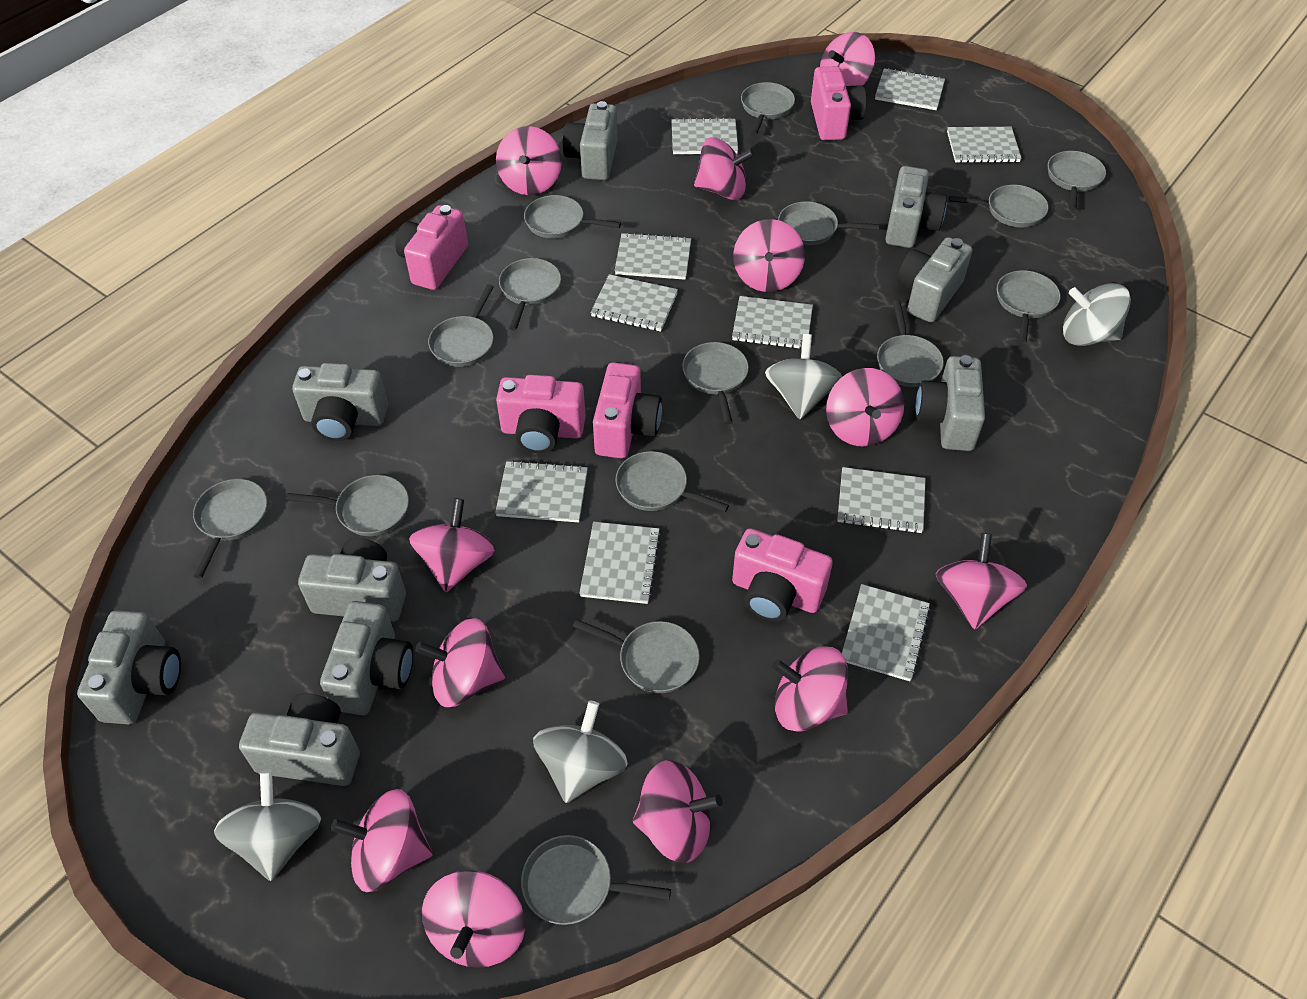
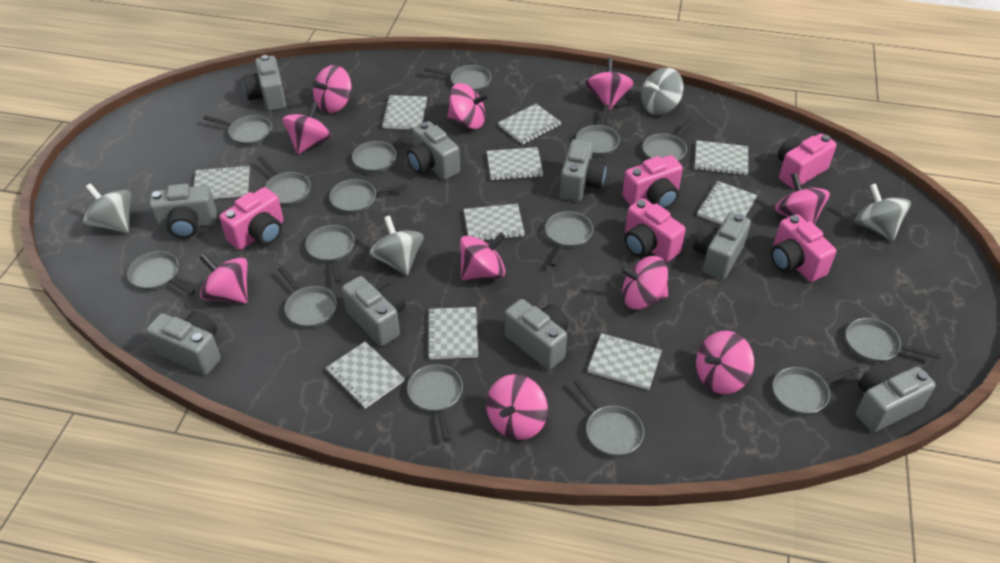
pink spinning top: [331,789,433,892] [409,498,496,592] [415,618,505,707] [422,870,525,968] [496,126,562,195] [633,760,723,863] [694,137,755,200] [733,219,805,292] [772,646,848,732] [820,32,875,86] [826,368,904,446] [936,533,1027,630] = 12 -> [199,253,248,304] [283,101,331,154] [312,65,351,113] [447,83,489,129] [460,232,505,281] [486,374,548,440] [585,58,634,110] [620,256,668,310] [696,331,754,394] [775,173,830,224] = 10

